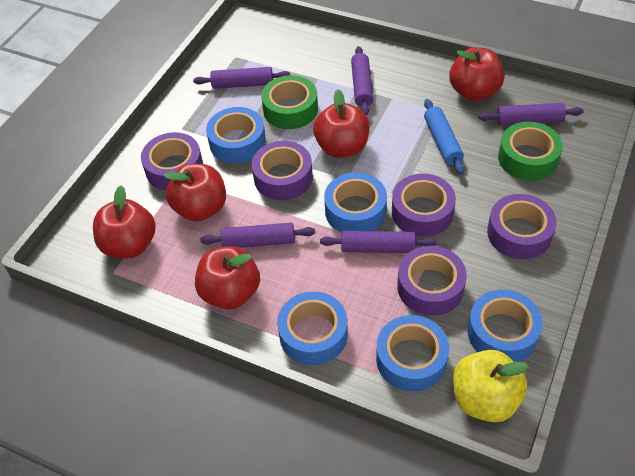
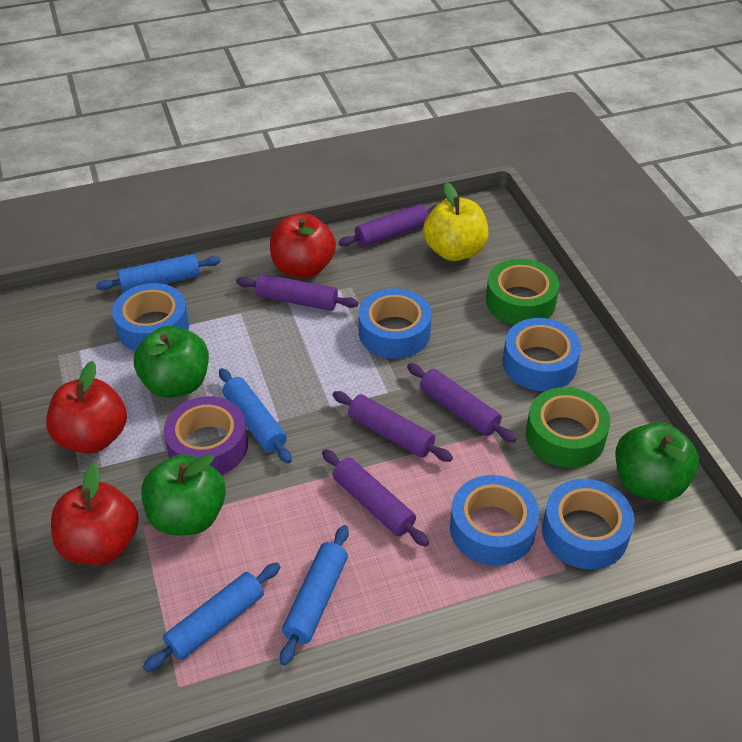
blue rolling pin: [424,99,464,174] = 1 -> [96,254,221,292] [143,563,280,672] [219,368,292,463] [280,525,349,666] = 4
green apple: none = 0 -> [134,326,209,398] [141,454,226,535] [616,422,699,502] = 3
purple tape: [141,132,203,190] [252,141,313,200] [392,174,456,237] [397,246,467,316] [487,194,557,259] = 5 -> [164,396,248,475] = 1
red apple: [93,186,156,258] [164,164,226,221] [195,246,260,309] [313,89,370,158] [449,47,504,101] = 5 -> [46,361,127,454] [51,464,139,565] [270,213,336,278] = 3

